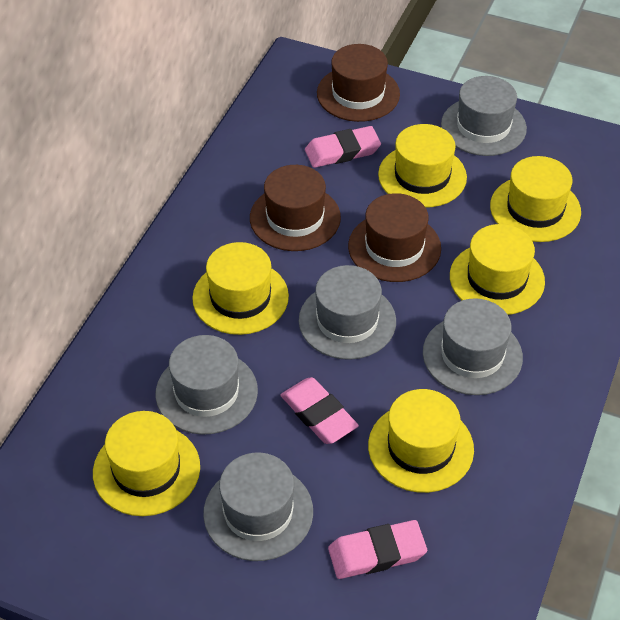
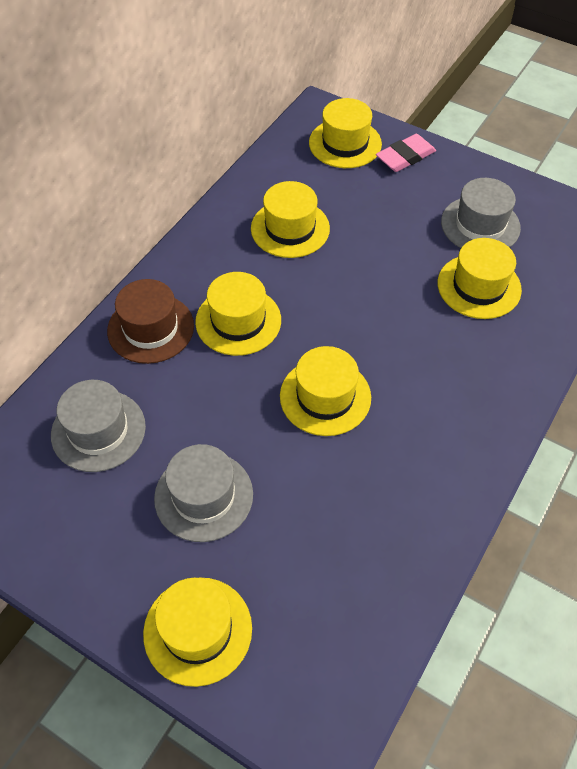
brown hat: [250,165,341,251] [317,44,400,122] [348,193,441,282] = 3 -> [107,279,194,364] = 1
grey hat: [155,335,258,435] [203,453,313,561] [299,265,396,360] [423,298,523,395] [441,76,527,156] = 5 -> [51,380,146,472] [154,444,253,542] [441,178,521,248] = 3
pink eraser: [280,377,359,444] [305,126,381,168] [328,520,427,579] = 3 -> [376,134,436,172] = 1

